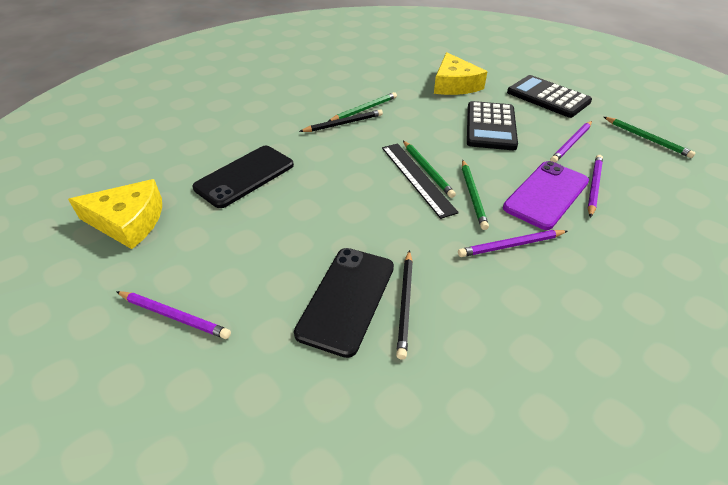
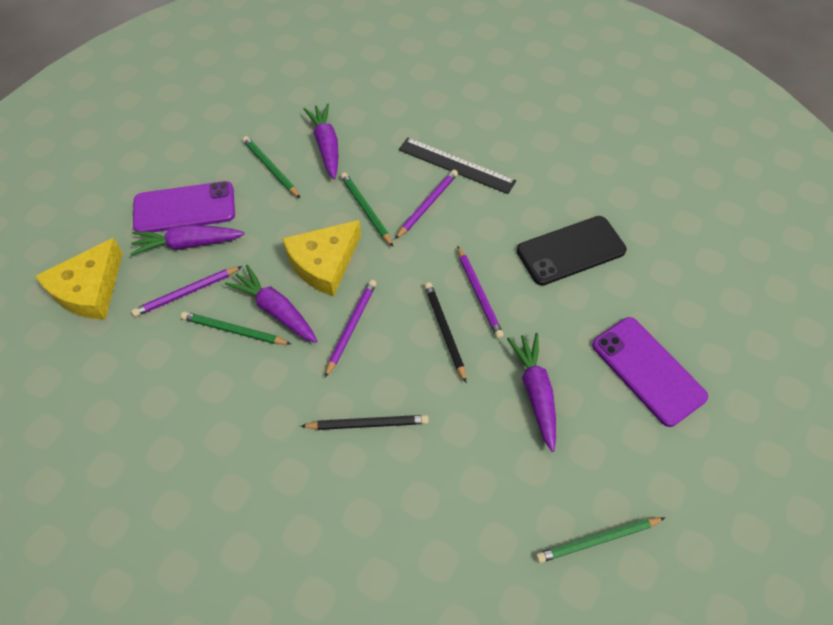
black calculator: [467,101,518,150] [507,75,592,118] = 2 -> none = 0
black phone: [193,146,294,208] [294,248,394,358] = 2 -> [517,216,627,286] = 1
purple carrot: none = 0 -> [130,225,245,256] [225,265,317,343] [304,103,338,179] [507,333,556,452] = 4
purple phone: [503,161,589,230] = 1 -> [133,181,235,232] [592,317,708,427] = 2

